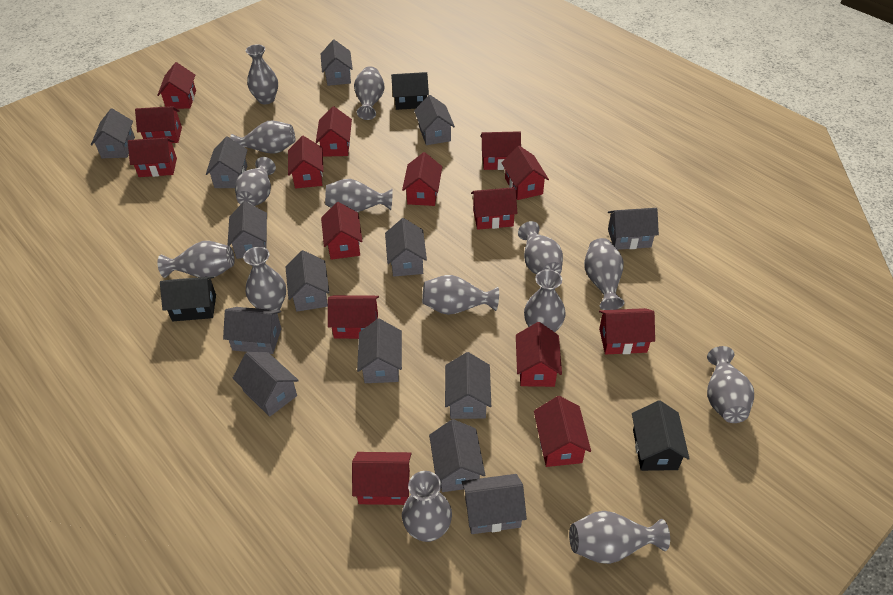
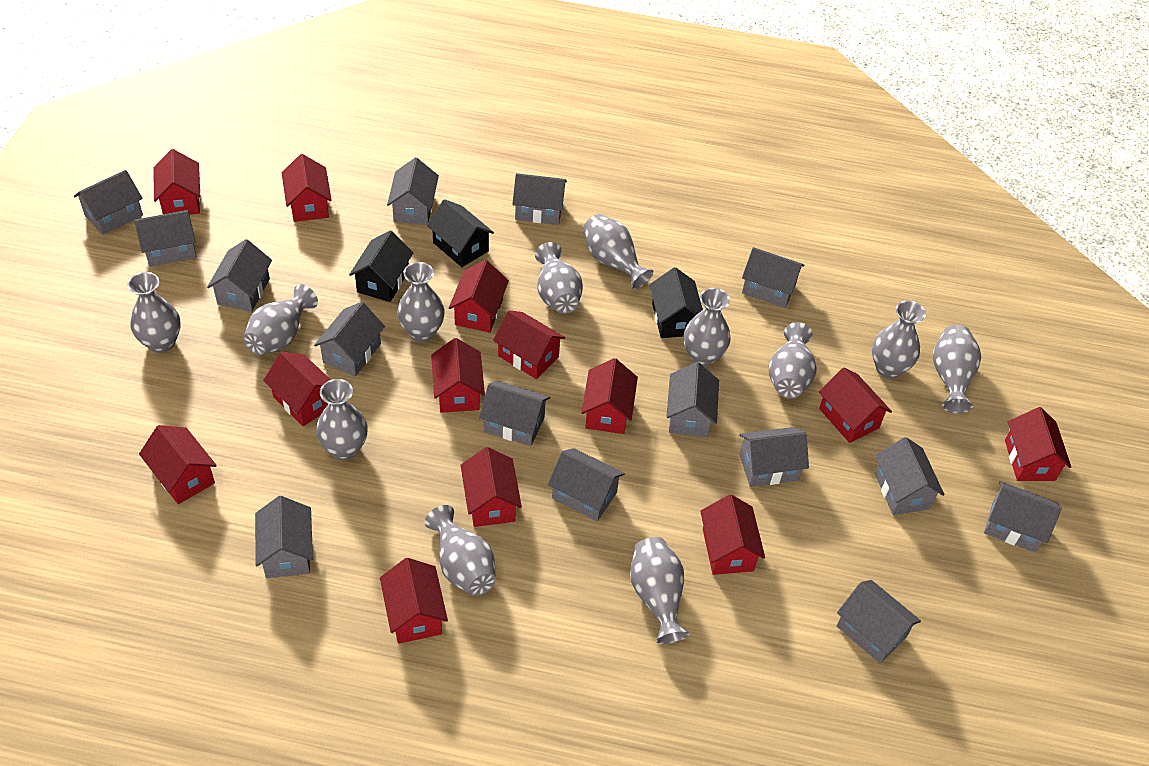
grey house: [91,109,135,158] [206,136,247,188] [223,307,282,354] [228,201,267,259] [233,352,299,417] [286,250,330,312] [321,40,353,86] [357,319,402,383] [385,218,427,277] [414,95,455,145] [429,419,485,492] [445,352,491,419] [462,474,527,534] [608,208,659,250] = 14 -> [74,170,143,235] [134,210,197,267] [207,239,272,312] [255,496,313,578] [314,302,385,377] [387,158,439,225] [479,381,550,446] [512,173,567,225] [548,448,625,521] [666,362,719,437] [739,427,809,487] [742,247,804,308] [837,580,921,664] [875,437,945,515] [984,481,1062,553] = 15
grey vase: [157,241,235,278] [230,121,295,154] [235,157,276,206] [243,247,286,310] [246,44,278,104] [325,179,393,212] [354,66,384,120] [402,471,452,542] [422,275,499,315] [518,221,563,275] [524,269,565,332] [569,511,670,564] [584,238,625,310] [707,346,754,423] = 14 -> [127,272,181,353] [243,284,318,355] [316,379,368,460] [397,262,444,342] [425,505,496,596] [535,242,583,314] [583,214,654,289] [630,537,689,644] [684,288,731,367] [769,322,817,399] [872,300,926,379] [933,325,981,413] = 12
red house: [128,138,177,177] [135,106,182,143] [157,62,196,109] [288,136,324,189] [316,107,352,157] [321,202,363,260] [328,295,379,339] [352,452,411,505] [402,152,442,206] [471,187,518,230] [480,131,521,170] [502,146,549,200] [516,322,562,387] [534,396,591,467] [599,308,655,354] = 15 -> [139,425,217,504] [153,149,200,215] [263,352,331,426] [282,154,332,222] [380,558,448,644] [431,338,485,413] [449,260,509,333] [461,447,522,527] [493,310,565,379] [581,358,638,434] [700,494,765,575] [819,368,892,443] [1005,407,1071,481] = 13

